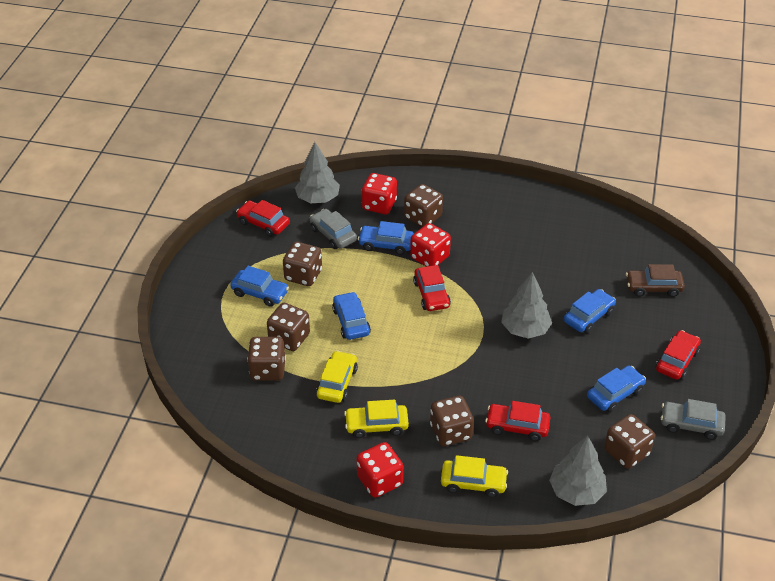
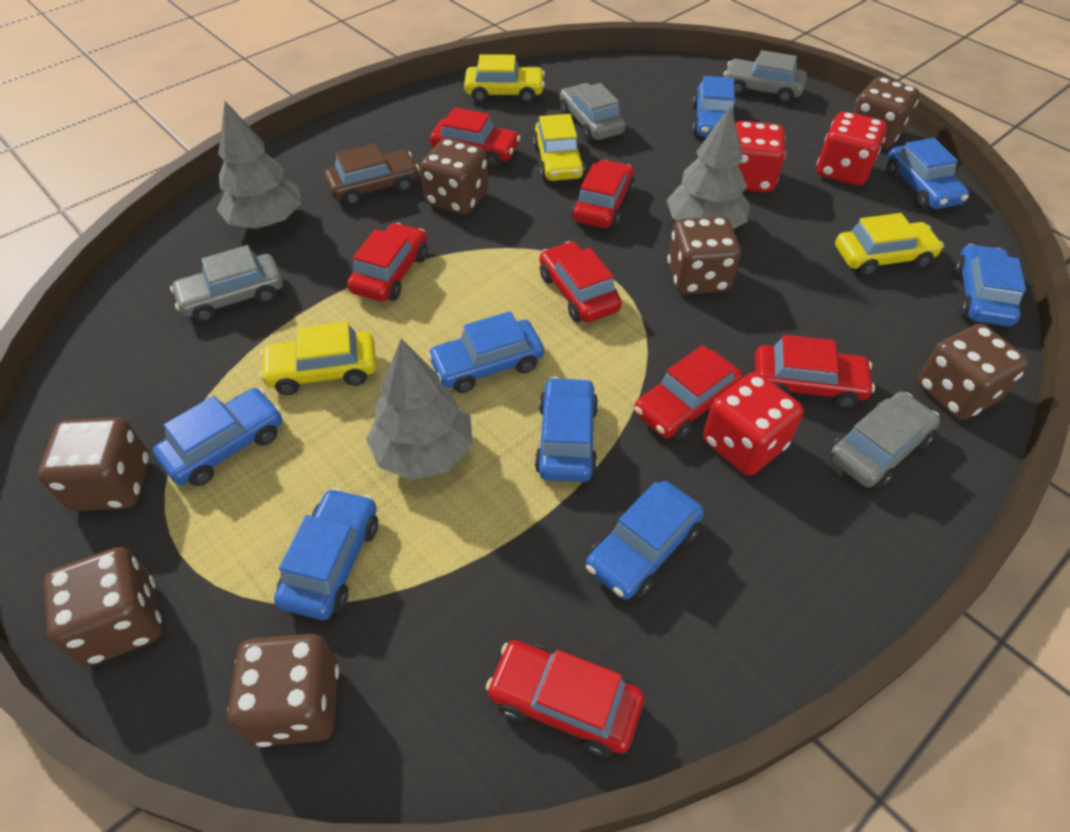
blue car: [230,266,289,307] [332,292,371,340] [358,221,414,255] [564,289,616,333] [587,366,646,412] = 5 -> [153,388,282,486] [274,488,378,620] [427,311,544,393] [535,377,598,482] [586,481,704,600] [693,76,736,137] [886,138,969,209] [954,244,1026,326] = 8
brown dice: [247,337,286,381] [267,303,310,351] [283,242,322,286] [404,184,443,227] [430,396,474,446] [604,414,655,469] = 6 -> [38,417,150,511] [43,547,162,666] [227,634,339,747] [420,138,489,215] [667,216,741,294] [853,77,920,149] [917,324,1029,420] = 7
grey car: [310,209,357,249] [661,399,726,440] = 2 -> [170,245,283,322] [560,83,625,142] [724,50,807,103] [830,392,940,489] = 4
red car: [236,200,290,237] [413,265,451,311] [485,401,551,441] [656,330,701,380] = 4 -> [347,223,428,302] [430,107,521,167] [486,640,644,757] [540,241,622,323] [572,160,635,228] [634,345,743,440] [755,335,875,408] = 7
yellow car: [316,351,358,403] [344,400,409,438] [441,455,508,498] = 3 -> [259,322,376,395] [464,54,545,103] [533,114,585,181] [835,213,944,276] = 4

